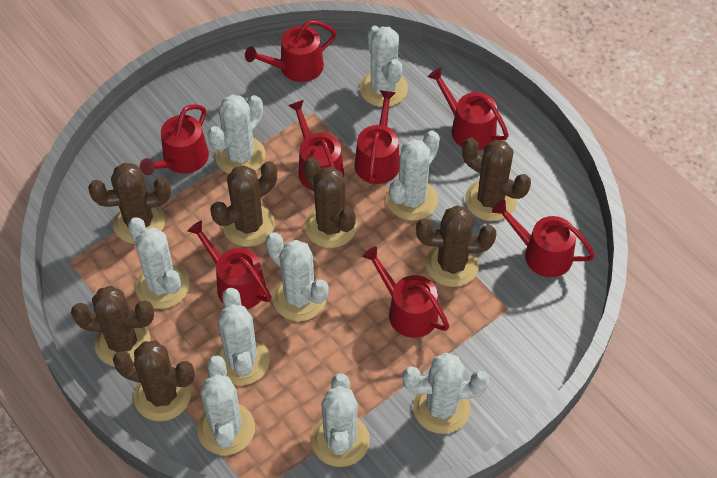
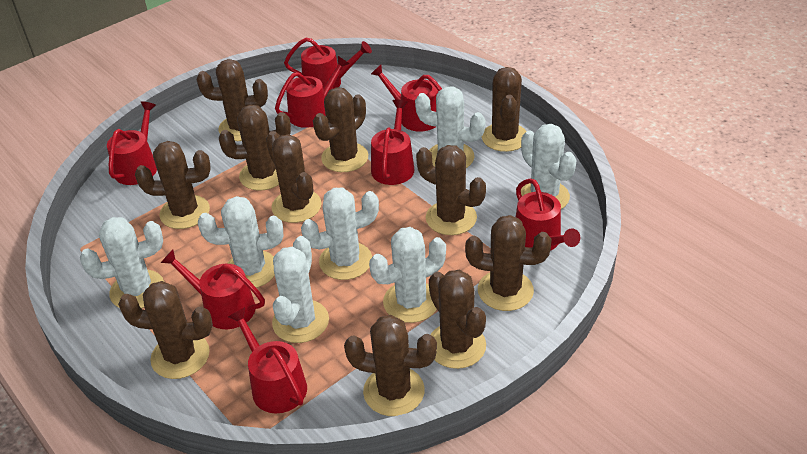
brown cactus: [71,286,154,366] [88,163,171,244] [113,340,195,421] [211,161,277,247] [304,157,357,248] [416,205,496,287] [462,137,531,221] = 7 -> [118,281,213,379] [135,141,211,229] [196,59,268,141] [219,105,291,191] [266,131,322,223] [313,87,368,172] [344,315,437,416] [416,145,486,235] [429,270,486,369] [465,215,552,311] [482,67,526,152] = 11
white cactus: [128,217,190,309] [197,356,255,455] [207,95,265,174] [215,288,270,385] [266,232,329,321] [311,374,370,467] [360,25,408,107] [387,131,440,221] [402,353,489,434] = 9 -> [80,217,164,309] [198,196,283,288] [272,236,329,343] [301,188,379,280] [369,227,446,323] [415,86,485,168] [521,124,577,209] = 7

